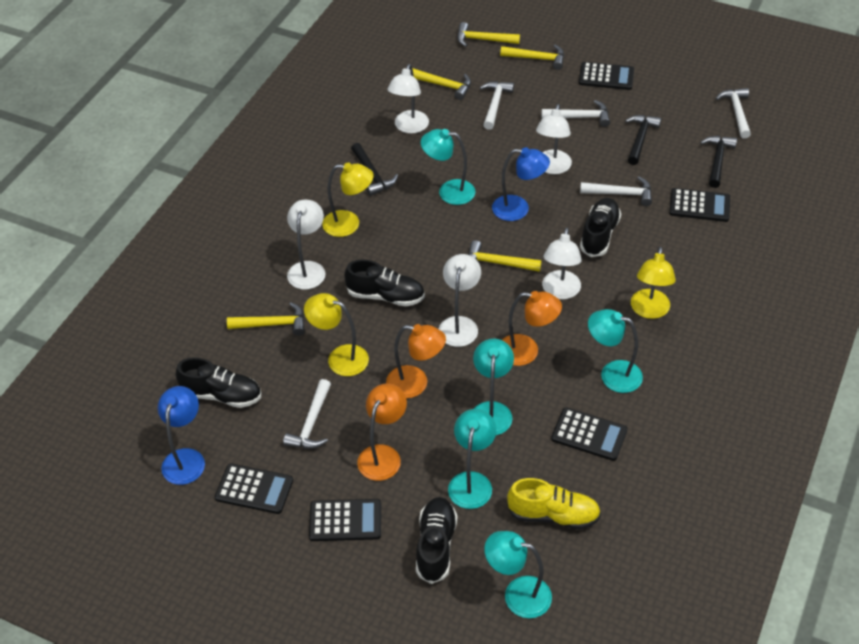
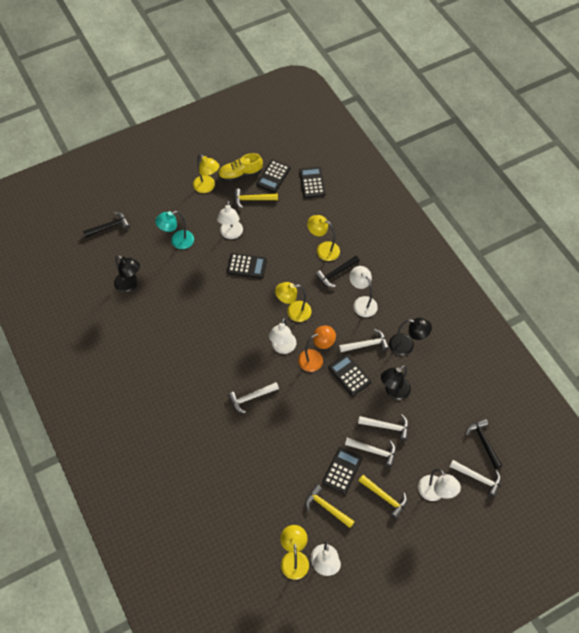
black lamp: none = 0 -> [114,255,140,292] [381,365,411,400] [389,318,432,356] = 3
black shoe: [176,357,261,408] [345,259,425,306] [416,497,457,584] [580,198,621,257] = 4 -> none = 0
blue lamp: [158,386,205,485] [492,147,550,221] = 2 -> none = 0
orange lamp: [357,383,407,481] [386,324,446,398] [502,291,562,366] = 3 -> [298,326,336,372] = 1
turquoise lamp: [421,129,475,205] [448,409,497,509] [473,339,514,435] [484,531,552,618] [588,309,643,393] = 5 -> [155,211,194,249] = 1
yellow hammer: [227,302,305,336] [412,68,471,100] [457,22,520,47] [469,240,542,272] [500,44,564,70] = 5 -> [234,189,278,209] [305,484,355,528] [359,475,407,519] = 3
yellow lamp: [304,293,369,376] [322,162,374,237] [631,246,676,319] = 3 -> [193,154,219,193] [275,282,311,322] [280,525,309,580] [307,215,340,261] = 4

